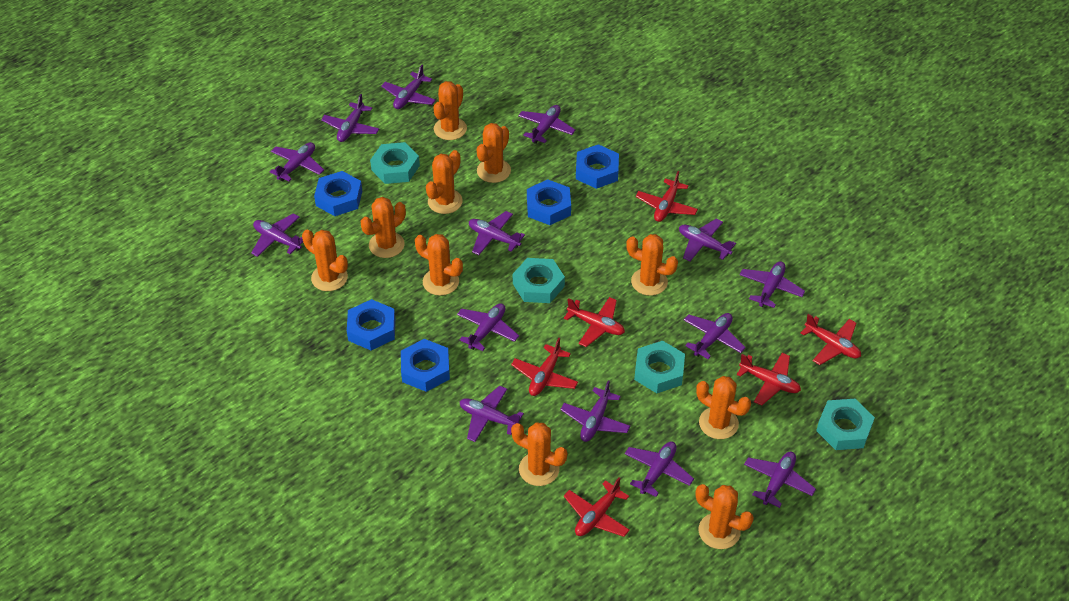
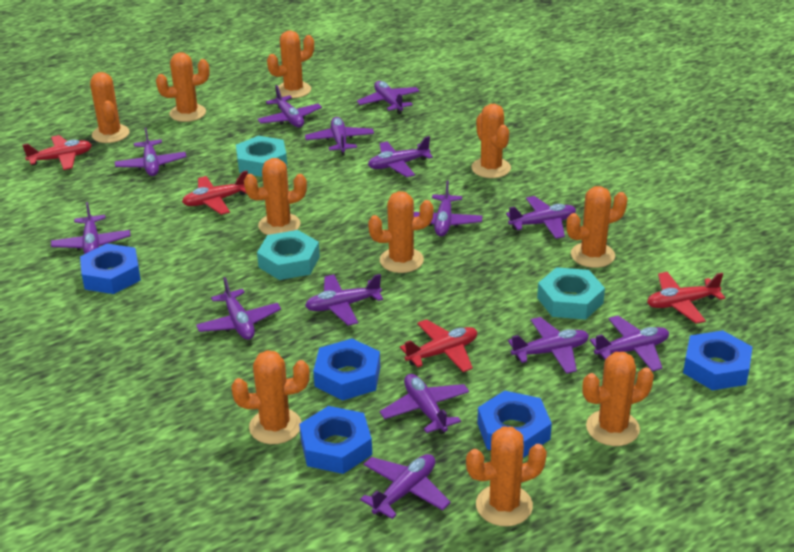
red plane: [511,338,578,396] [564,297,625,347] [564,477,630,537] [636,171,698,222] [737,353,801,406] [801,314,861,365] = 6 -> [23,135,92,170] [182,171,248,215] [400,319,477,372] [647,272,725,324] = 4
turquoise nut: [370,142,420,184] [513,258,565,303] [634,341,685,393] [816,399,875,450] = 4 -> [236,136,288,177] [257,230,320,280] [537,267,605,320] = 3

